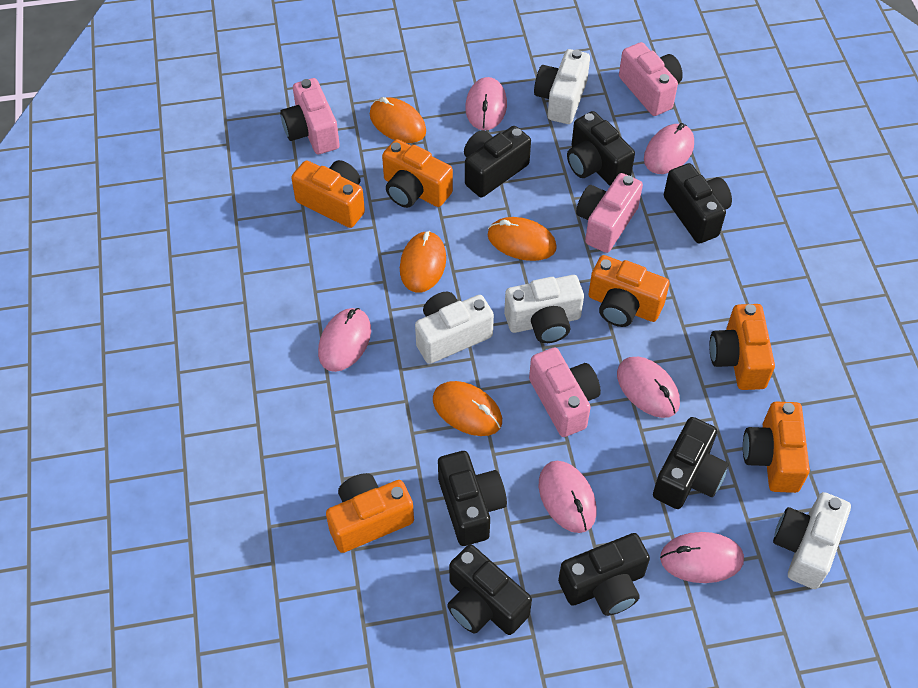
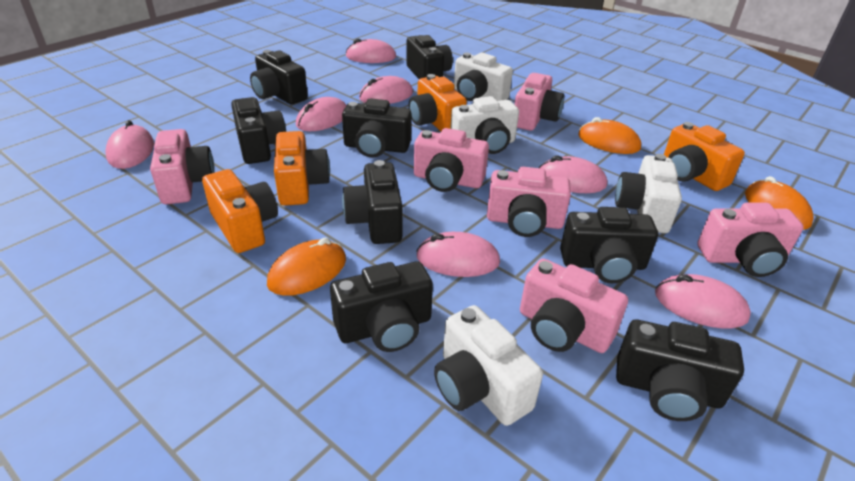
black camera: [438,451,507,546] [447,544,532,635] [464,126,531,197] [558,533,650,616] [567,111,635,186] [653,417,729,509] [664,163,732,244] = 7 -> [231,97,286,164] [250,50,308,104] [330,261,433,352] [342,98,411,157] [342,160,403,244] [406,35,453,79] [560,207,658,283] [616,319,744,421] = 8
orange camera: [291,160,365,228] [326,473,414,553] [382,139,453,208] [588,255,670,327] [709,304,775,390] [743,402,810,493] = 6 -> [202,169,278,253] [274,131,330,206] [409,74,467,131] [664,122,745,191] = 4
orange mouse: [370,97,426,143] [400,231,446,293] [433,381,502,436] [488,217,557,261] = 4 -> [267,237,346,296] [578,117,641,154] [745,176,814,230] = 3
pink camera: [280,78,340,154] [529,348,601,437] [576,173,643,253] [619,42,683,116] = 4 -> [150,129,215,204] [414,128,489,192] [487,167,571,237] [514,73,564,131] [520,259,628,353] [697,203,804,277] = 6
pink mouse: [318,308,371,372] [465,77,507,130] [539,461,597,533] [617,357,680,418] [644,123,694,174] [660,532,744,583] = 6 -> [106,120,154,169] [296,97,346,131] [346,39,396,63] [359,76,413,104] [416,232,500,277] [539,155,607,193] [655,274,751,328] = 7

